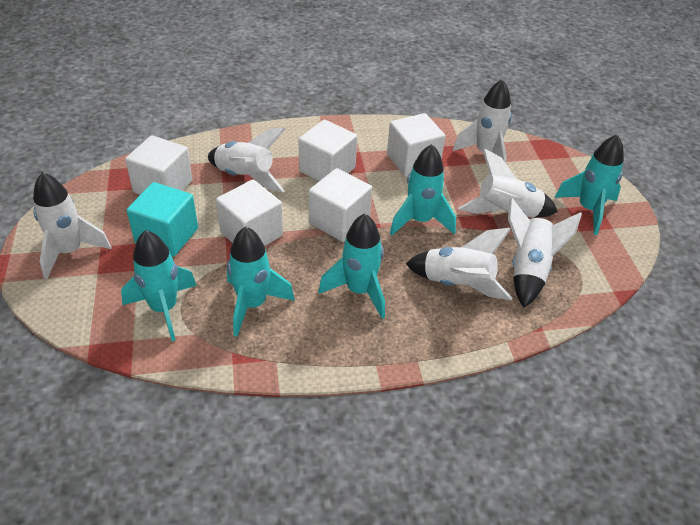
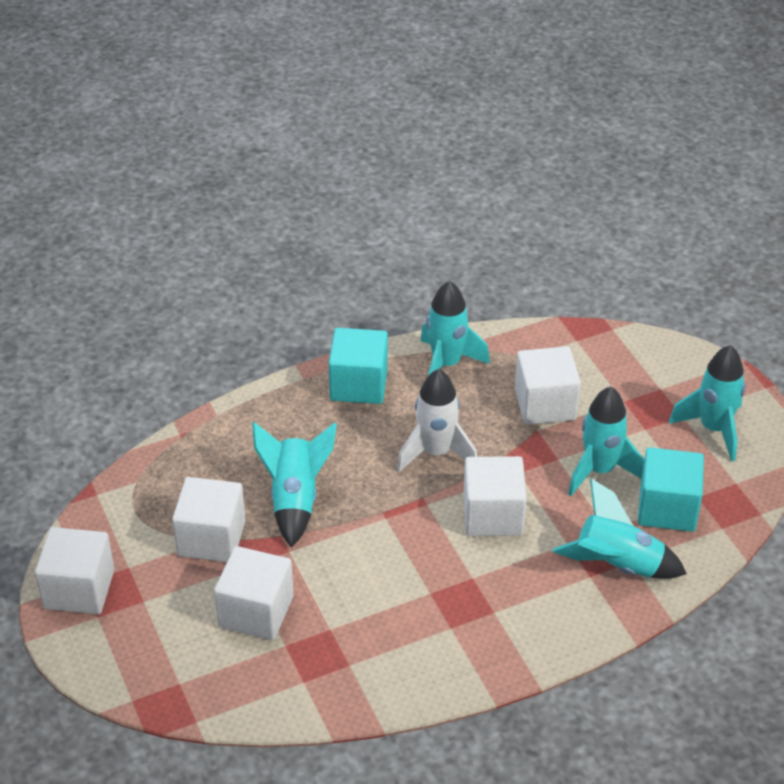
turquoise cube: [127,182,198,256] = 1 -> [329,328,388,404] [638,447,704,532] = 2
white rocket: [33,172,111,279] [208,127,286,193] [406,228,512,300] [453,79,512,163] [458,148,558,217] [508,198,582,308] = 6 -> [397,369,477,472] = 1

